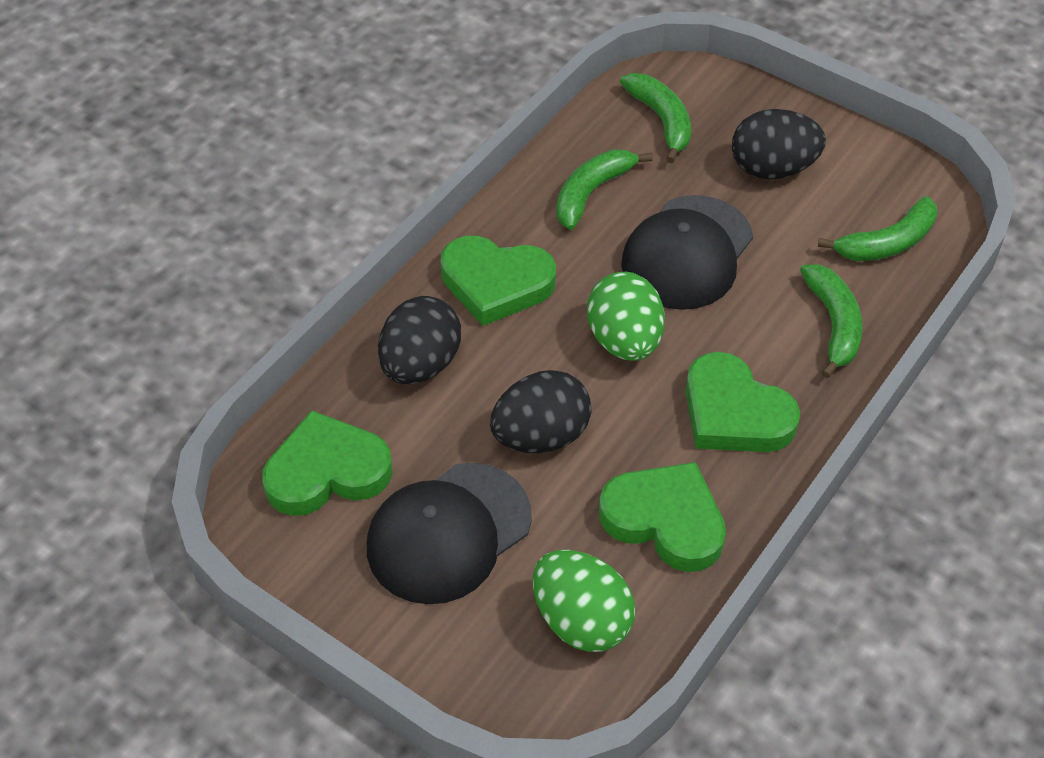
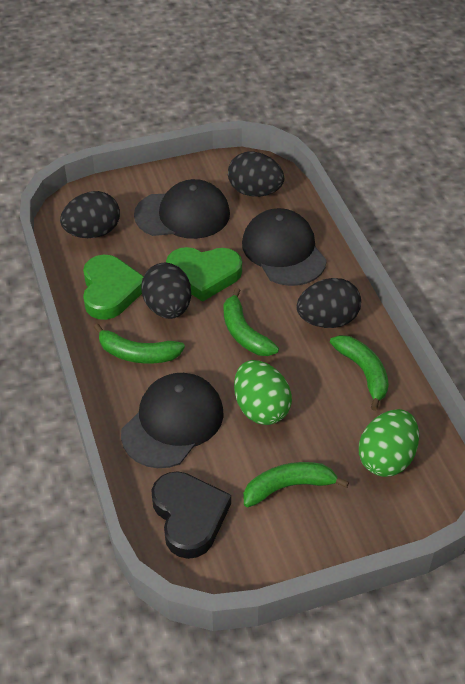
black cap: [367,463,532,604] [621,195,753,310] = 2 -> [121,373,224,468] [134,179,230,239] [242,208,327,286] = 3
black egg: [378,296,461,384] [490,370,591,453] [732,109,826,179] = 3 -> [60,191,120,238] [141,263,191,319] [228,151,284,197] [296,278,361,328] = 4
black heart: none = 0 -> [152,471,231,559] = 1
green heart: [262,410,393,516] [441,236,556,326] [599,462,726,572] [686,352,800,452] = 4 -> [83,255,144,320] [166,247,242,302] = 2

